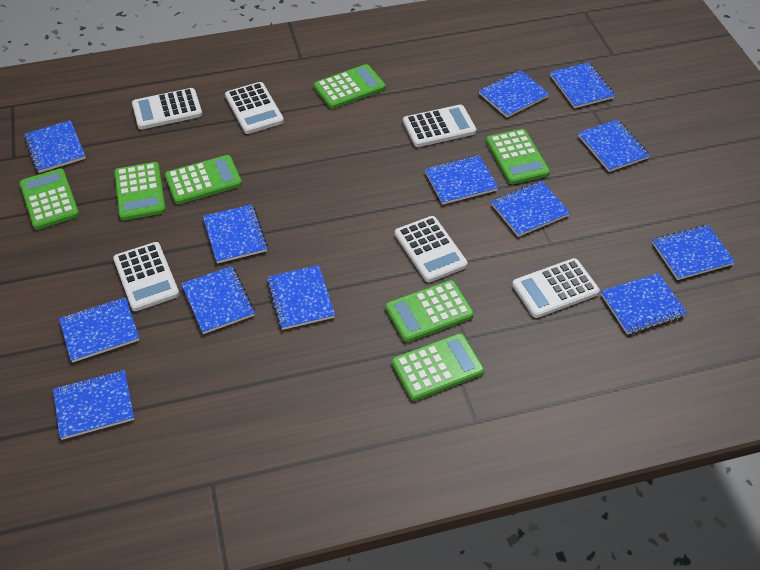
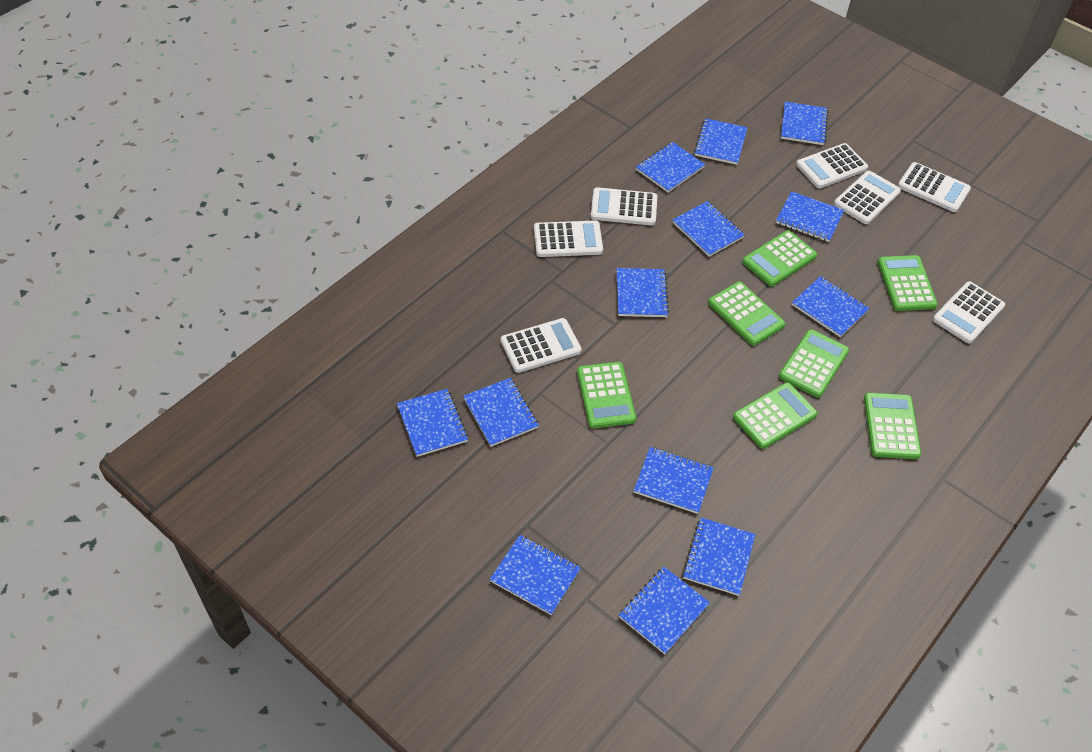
white calculator: [113,242,179,311] [132,88,202,130] [225,82,284,134] [395,216,468,282] [403,105,476,147] [512,258,600,318] = 6 -> [501,318,582,373] [534,221,603,257] [591,187,657,226] [796,143,868,189] [834,171,901,224] [898,162,971,212] [933,281,1005,344] = 7

